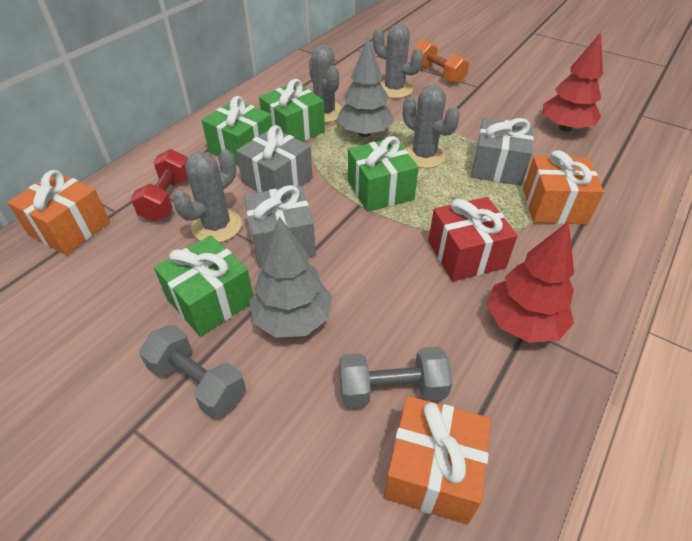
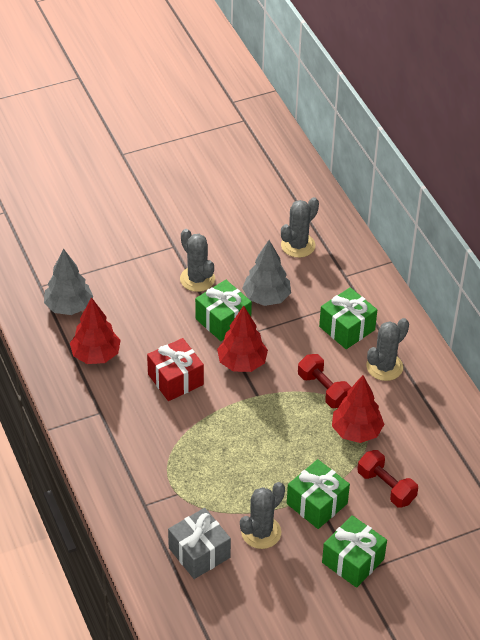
grey dumbbell: [139,325,246,419] [339,346,453,408] = 2 -> none = 0
grey gift: [236,125,312,192] [244,185,316,267] [471,118,534,186] = 3 -> [168,508,231,579] = 1
orange dumbbell: [413,39,469,84] = 1 -> none = 0
orange gift: [7,170,110,255] [384,396,491,525] [523,150,604,224] = 3 -> none = 0
red dumbbell: [131,149,188,222] = 1 -> [298,354,351,408] [358,450,418,508] = 2
red tree: [487,221,574,343] [543,32,603,132] = 2 -> [70,297,121,364] [217,306,268,372] [332,375,384,443] = 3

